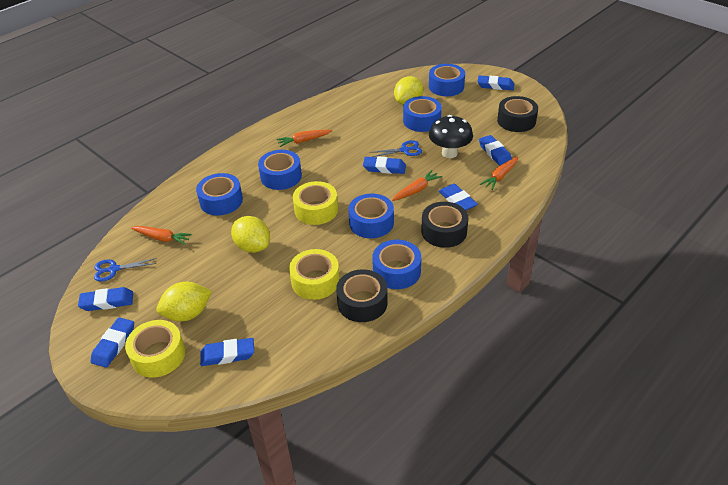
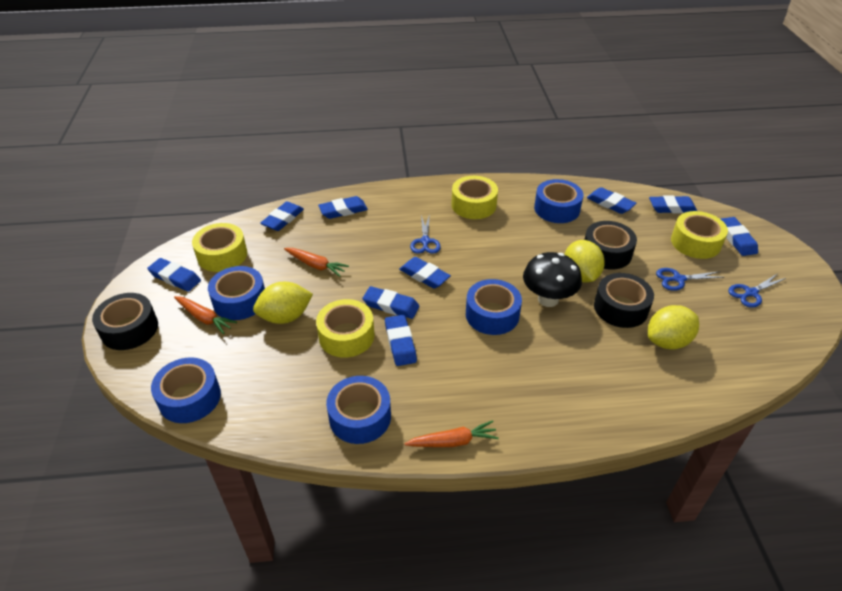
blue eraser: [78,287,133,311] [91,317,134,368] [200,338,254,366] [363,156,406,174] [439,184,478,210] [477,75,514,90] [479,135,512,166] = 7 -> [147,258,201,292] [261,201,304,231] [318,196,368,219] [362,286,420,319] [385,315,417,366] [399,257,451,289] [587,187,636,214] [649,195,697,213] [721,217,758,256] = 9
blue scissors: [94,258,157,282] [370,140,422,157] = 2 -> [410,214,441,254] [656,268,725,291] [728,274,786,308] = 3
blue tape: [196,173,243,216] [258,150,302,190] [348,193,394,238] [372,240,421,289] [403,96,442,132] [429,64,465,96] = 6 -> [151,357,221,423] [208,266,265,320] [326,376,391,444] [466,279,522,335] [534,179,583,223] = 5
orange carrot: [131,226,192,245] [276,130,332,147] [392,170,442,201] [480,157,518,190] = 4 -> [174,296,237,334] [284,248,349,277] [404,420,499,447] = 3
yellow tape: [125,320,185,378] [289,249,340,300] [293,181,338,225] = 3 -> [192,223,247,272] [316,299,374,358] [451,176,498,219] [671,211,728,259] = 4

